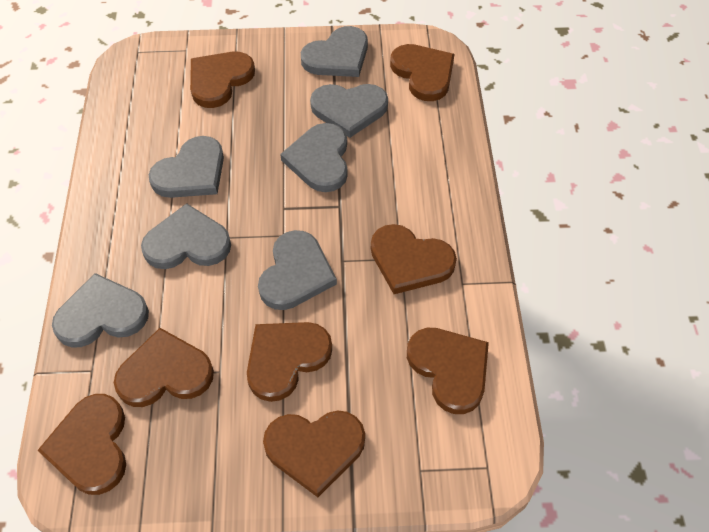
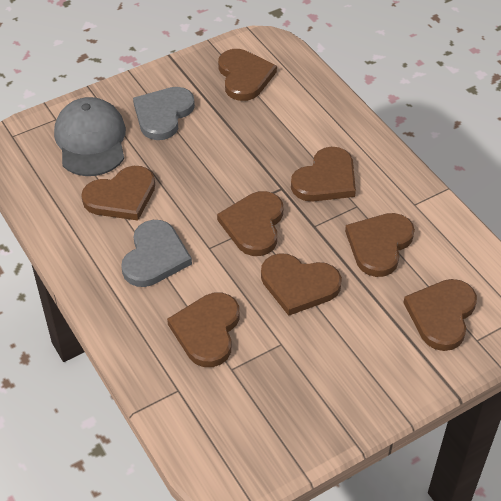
grey cap: none = 0 -> [54,97,126,176] = 1
grey heart: [52,273,149,348] [141,203,231,269] [148,136,224,198] [258,230,337,310] [280,123,348,192] [301,26,368,77] [310,84,388,138] = 7 -> [121,220,192,287] [133,87,195,140] = 2

